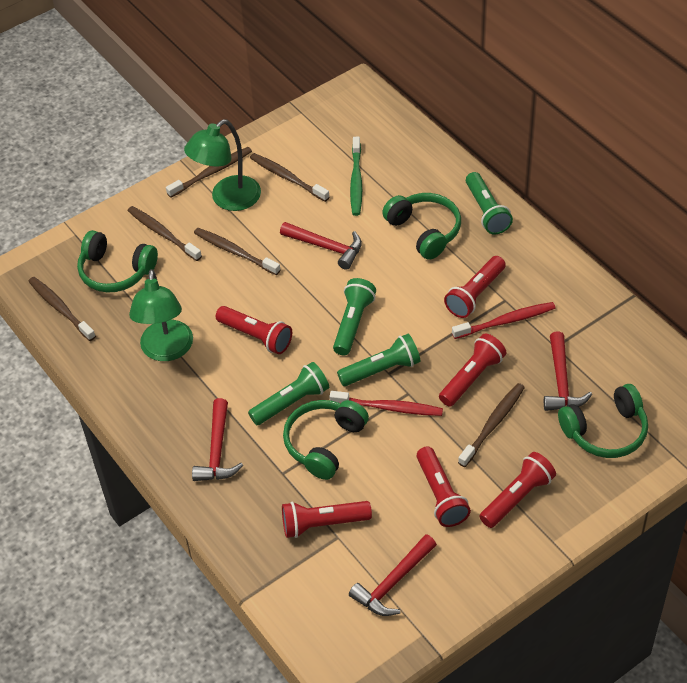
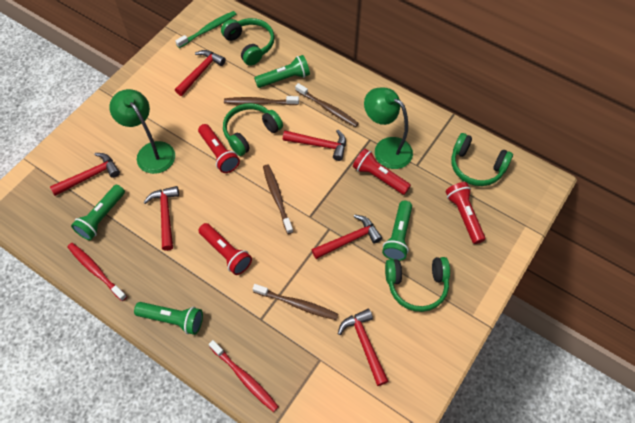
brown toothbrush: [28,277,96,341] [128,206,202,261] [166,147,252,198] [194,228,280,275] [250,153,329,202] [458,383,525,467] = 6 -> [224,96,299,105] [252,284,338,320] [263,165,293,234] [295,83,359,127] = 4
red flashlight: [216,306,292,354] [282,501,372,538] [416,446,471,527] [439,333,506,407] [444,256,506,318] [479,452,556,528] = 6 -> [198,124,240,173] [198,223,252,275] [353,149,411,195] [446,182,485,244] = 4
red hammer: [192,398,243,481] [280,222,362,270] [349,534,437,616] [544,332,592,411] = 4 -> [50,153,120,196] [144,186,179,251] [175,50,226,96] [283,130,346,161] [312,215,382,259] [338,309,388,386] = 6

